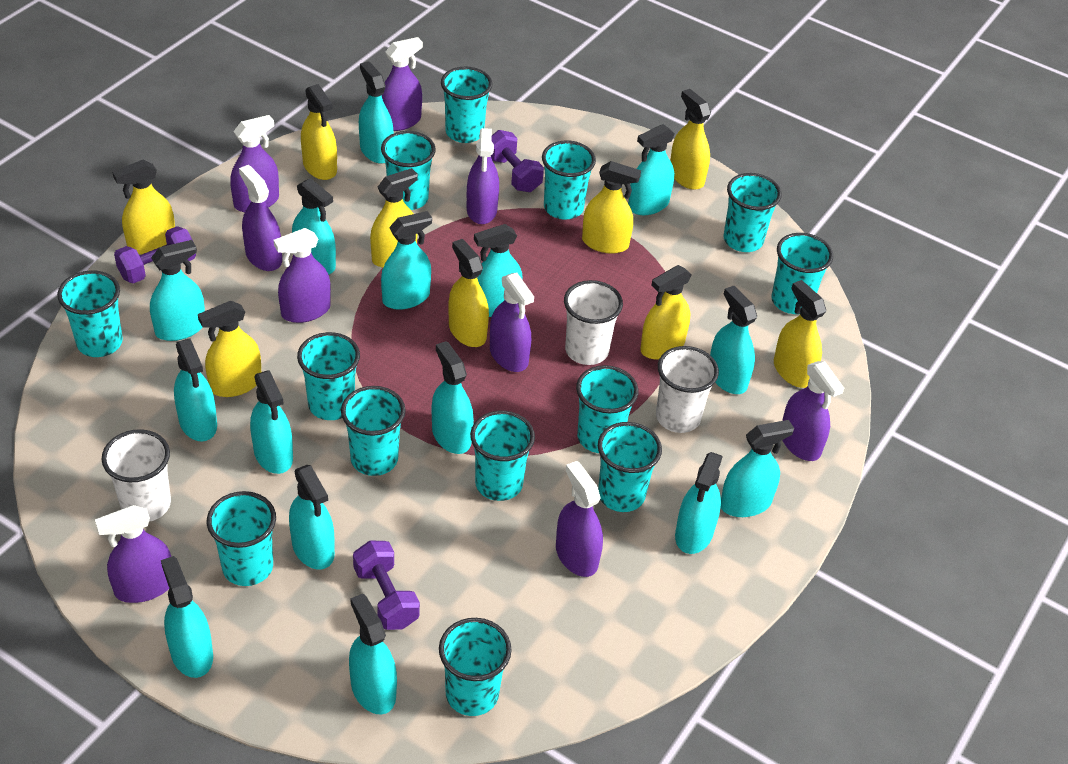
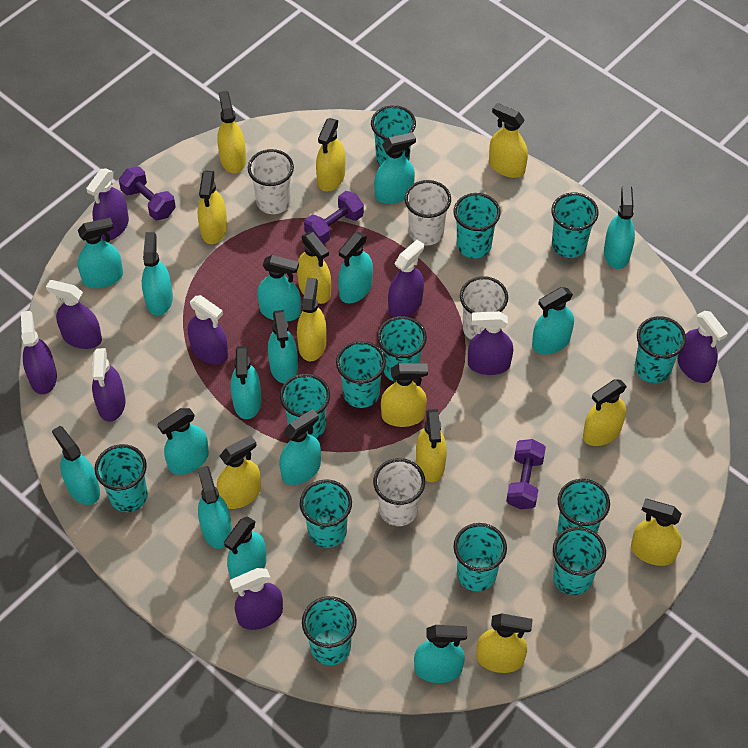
white cup: [102,429,171,522] [564,280,623,365] [656,346,719,433] = 3 -> [248,149,294,214] [373,458,425,526] [404,180,451,246] [460,276,508,340] = 4
yellow spray bottle: [112,160,175,254] [198,301,261,397] [301,84,337,180] [370,168,418,268] [448,239,489,347] [582,161,641,254] [640,265,692,359] [670,89,711,190] [774,280,826,388] = 9 -> [198,171,227,244] [217,91,246,173] [217,435,261,509] [297,232,331,304] [297,278,327,361] [316,118,345,191] [381,363,428,427] [416,409,447,482] [477,613,533,673] [489,103,528,178] [583,379,627,446] [631,499,682,566] = 12

